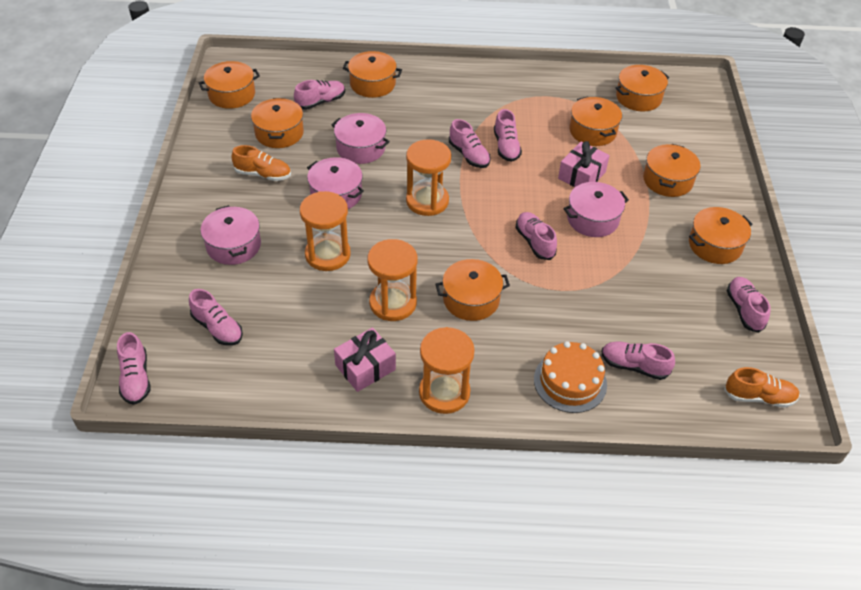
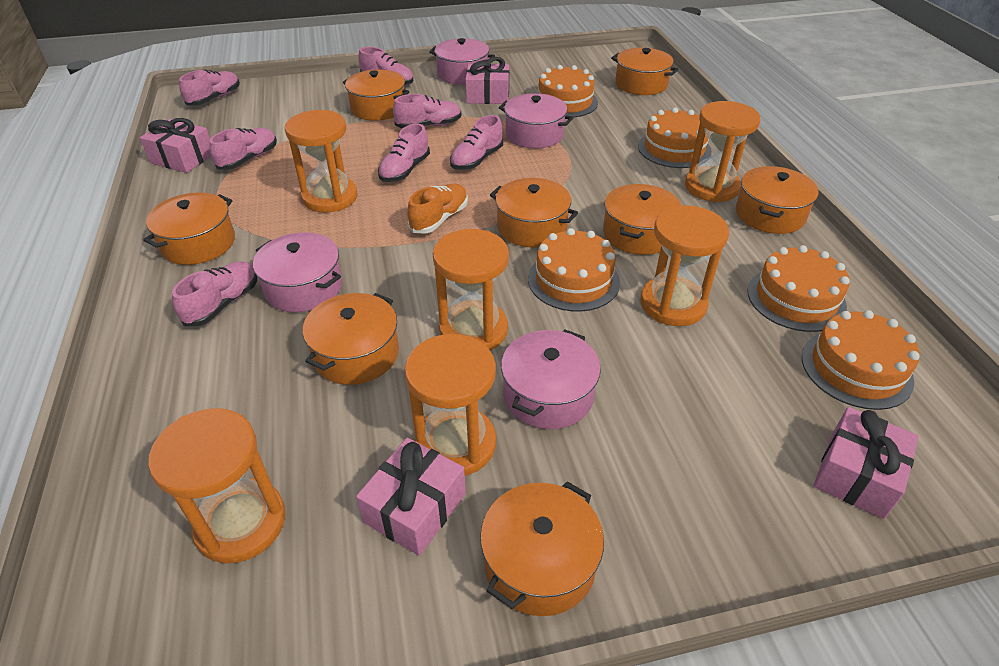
orange cake: [534,341,607,413] = 1 -> [528,228,620,312] [538,65,598,118] [638,107,712,168] [747,245,850,332] [802,310,920,410] = 5
orange hourglass: [300,191,351,271] [367,239,418,321] [406,139,451,216] [419,327,475,414] = 4 -> [148,408,285,563] [285,110,358,213] [405,334,496,476] [433,229,509,351] [640,205,729,326] [685,101,760,202] = 6
orange shoe: [231,145,291,181] [724,367,800,408] = 2 -> [407,184,468,234] = 1
pink gift: [334,327,396,392] [558,141,610,187] = 2 -> [140,118,211,173] [356,437,466,556] [465,57,509,104] [814,407,919,519] = 4
pink shoe: [117,332,150,405] [189,289,243,346] [294,80,345,110] [449,119,491,168] [494,109,522,162] [515,212,557,260] [601,341,675,380] [727,277,771,333] = 8 -> [172,261,257,326] [179,69,240,106] [210,128,277,170] [358,47,413,86] [378,123,430,182] [393,94,461,129] [450,115,503,170] = 7

